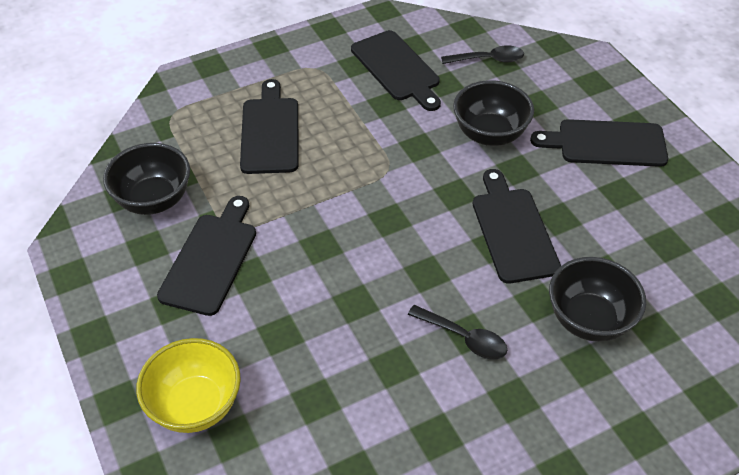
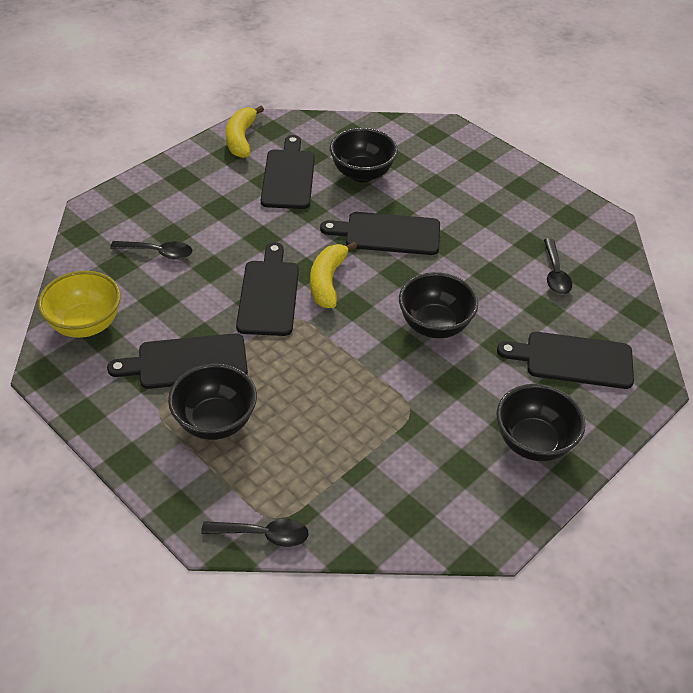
black bowl: [103,143,190,215] [453,80,534,146] [549,257,646,342] = 3 -> [168,364,257,440] [330,128,398,182] [399,272,478,338] [496,384,586,461] = 4
black spoon: [408,305,507,360] [441,45,524,64] = 2 -> [110,241,192,260] [201,519,309,547] [544,239,572,294] = 3
yellow banana: none = 0 -> [226,106,264,158] [310,242,357,308] = 2

